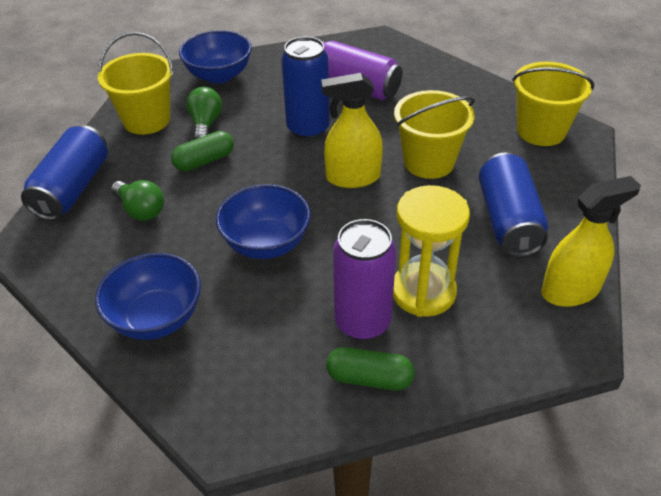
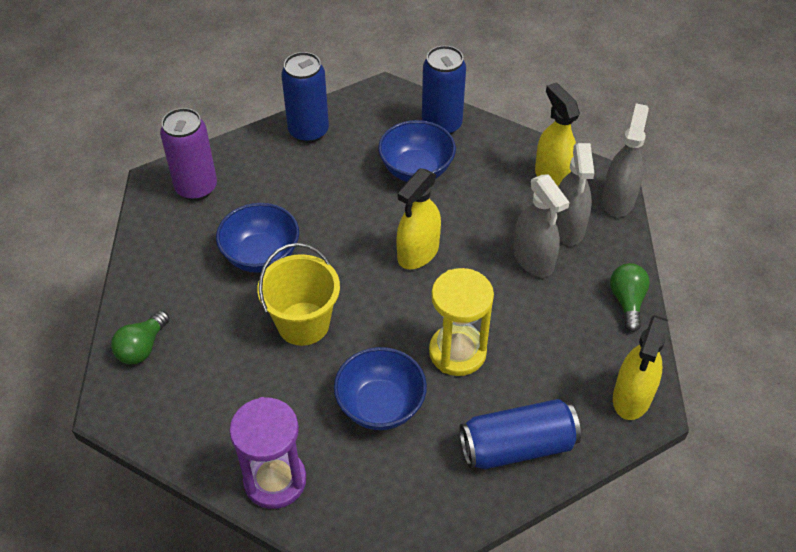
green capsule: [171,131,234,171] [326,347,415,391] = 2 -> none = 0
grey spray bottle: none = 0 -> [513,174,570,277] [556,143,594,245] [602,103,649,217] = 3
purple can: [322,41,402,100] [333,219,396,341] = 2 -> [160,108,217,201] = 1
purple hourglass: none = 0 -> [230,397,306,509] = 1
yellow bucket: [98,32,174,135] [394,90,475,179] [512,62,594,146] = 3 -> [257,243,340,346] = 1
yellow spray bottle: [321,73,383,188] [541,176,641,307] = 2 -> [397,168,441,270] [535,82,580,186] [613,315,668,420] = 3

